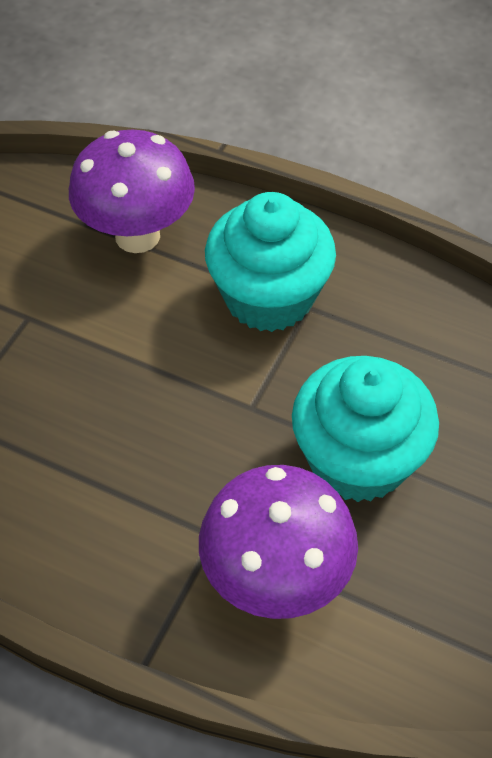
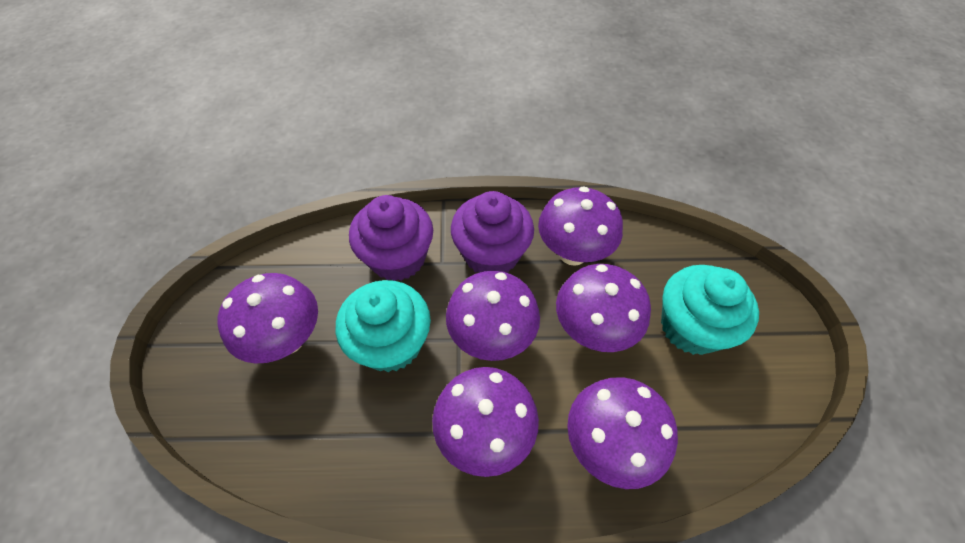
purple cupcake: none = 0 -> [349,195,433,281] [451,191,534,273] = 2
purple mushroom: [69,129,195,253] [199,465,358,619] = 2 -> [217,273,318,364] [432,367,539,477] [446,271,540,361] [538,187,623,266] [556,264,651,352] [567,377,678,489] = 6

